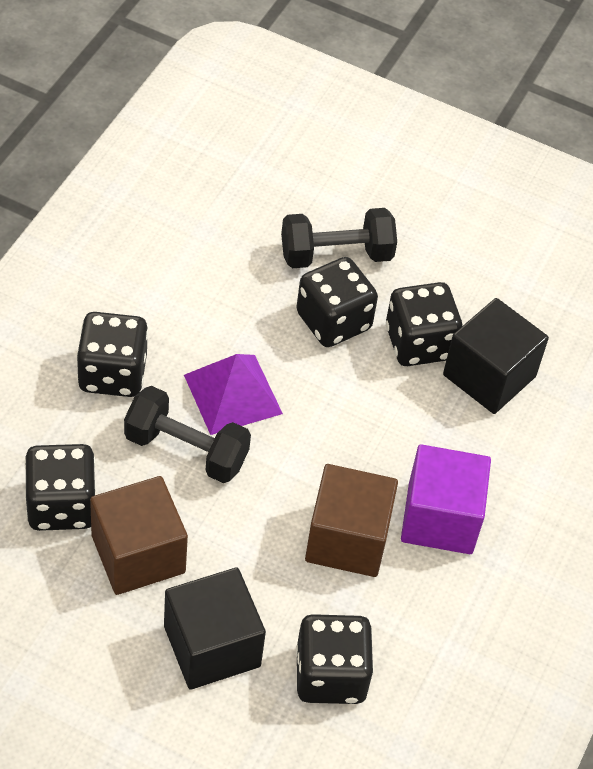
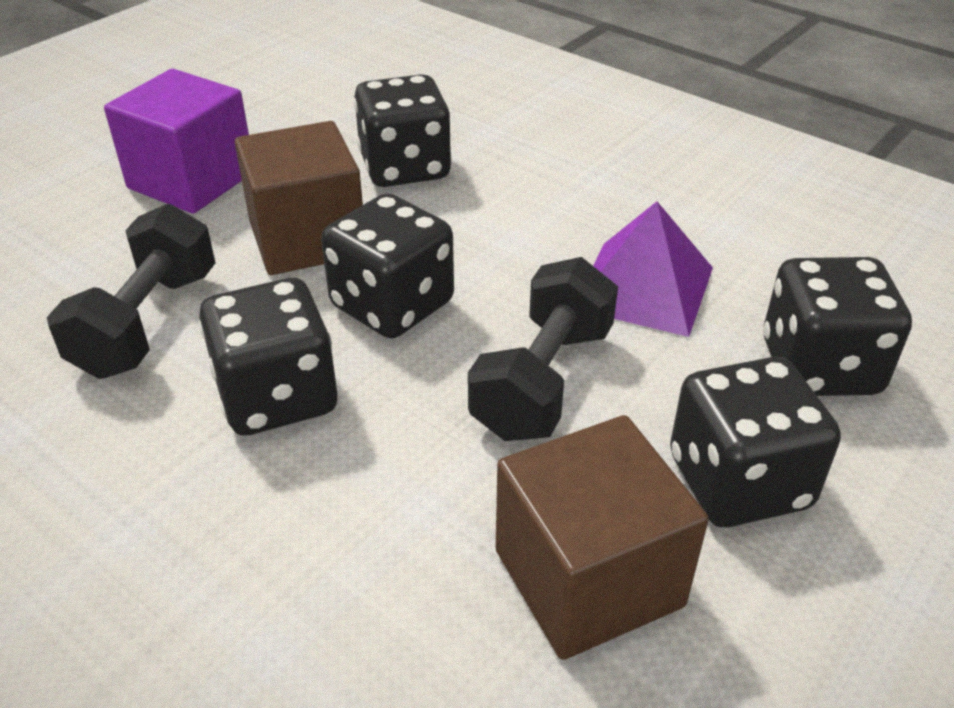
black cube: [164,568,266,690] [443,298,549,414] = 2 -> none = 0

